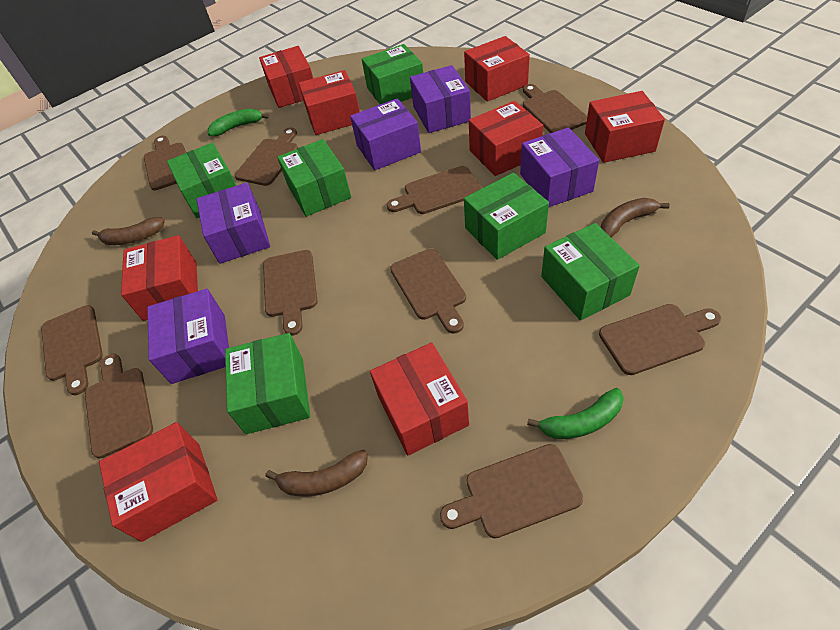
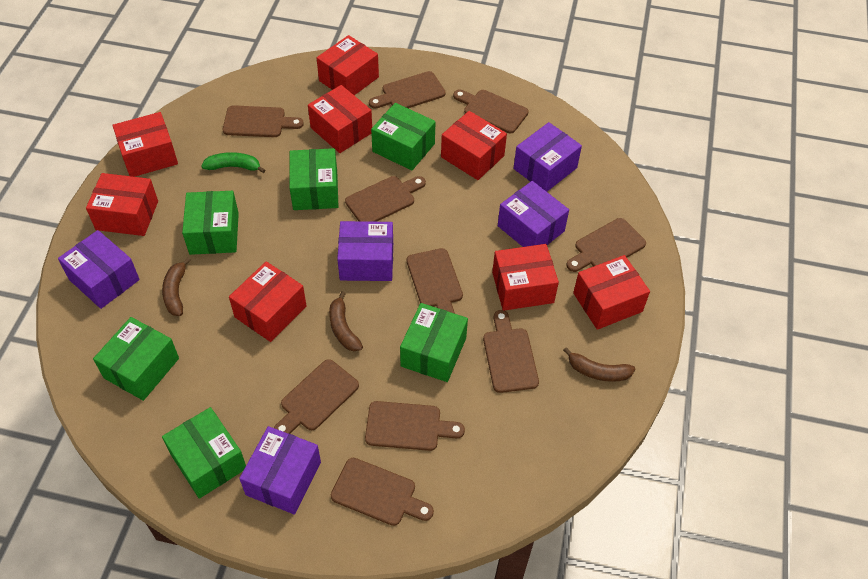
green banana: [208,109,269,136] [527,388,624,439] = 2 -> [201,152,265,173] = 1

